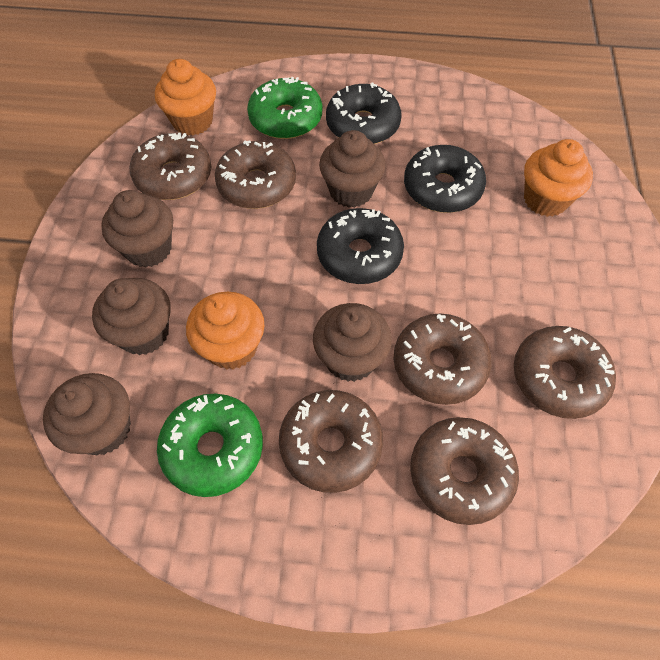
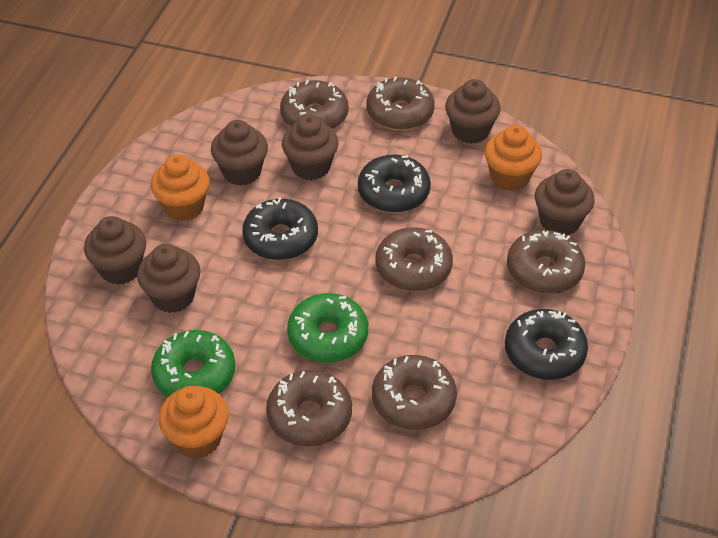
brown cupcake: [43,373,131,455] [92,278,171,355] [101,190,173,268] [313,303,392,382] [319,130,386,208] = 5 -> [84,216,146,285] [137,244,201,313] [211,120,268,186] [282,115,339,180] [445,79,501,144] [535,169,595,235] = 6

